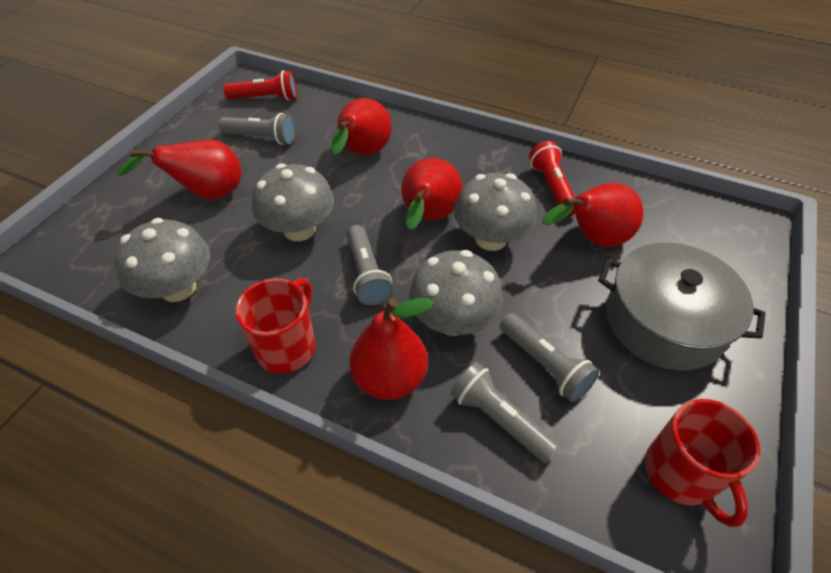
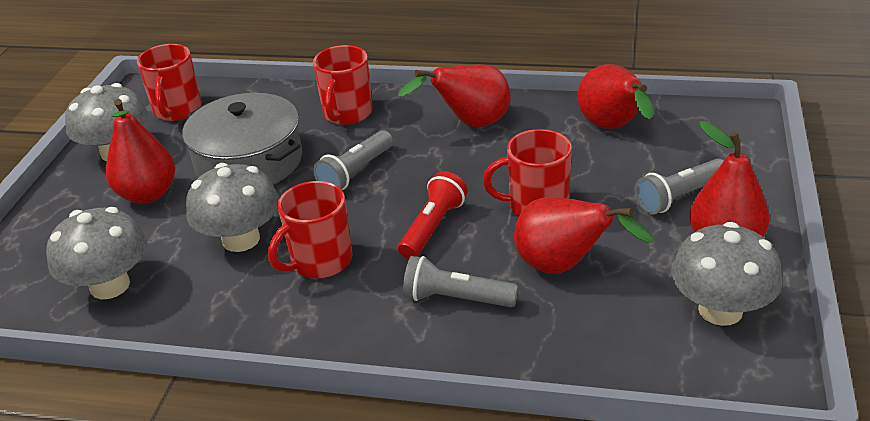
grey flashlight: [218,113,296,145] [347,225,393,305] [450,362,560,463] [500,313,599,402] = 4 -> [313,130,393,190] [403,256,518,307] [635,159,724,215] = 3
red flashlight: [224,70,297,100] [529,141,575,216] = 2 -> [398,171,467,259] = 1
red mug: [235,278,316,374] [645,399,760,527] = 2 -> [137,44,202,121] [268,181,352,278] [313,45,373,125] [483,129,572,217] = 4

